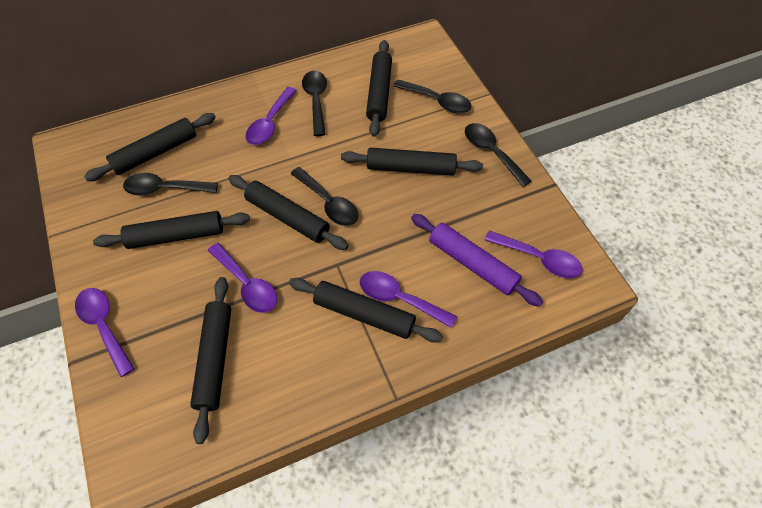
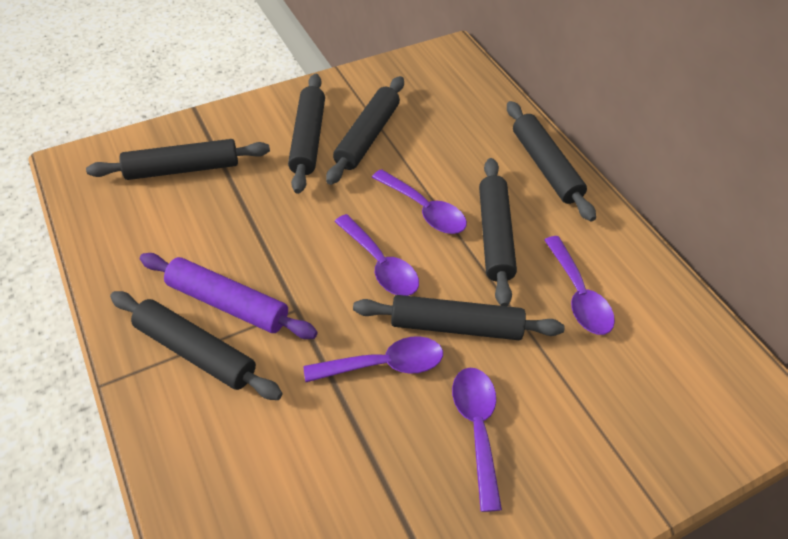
black spoon: [123,173,218,195] [291,167,358,226] [302,71,327,136] [393,79,472,113] [465,123,532,187] = 5 -> none = 0

